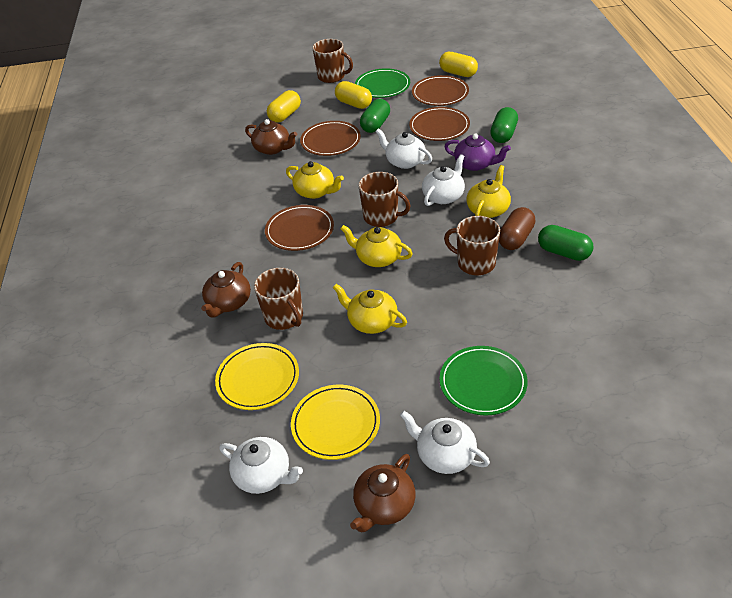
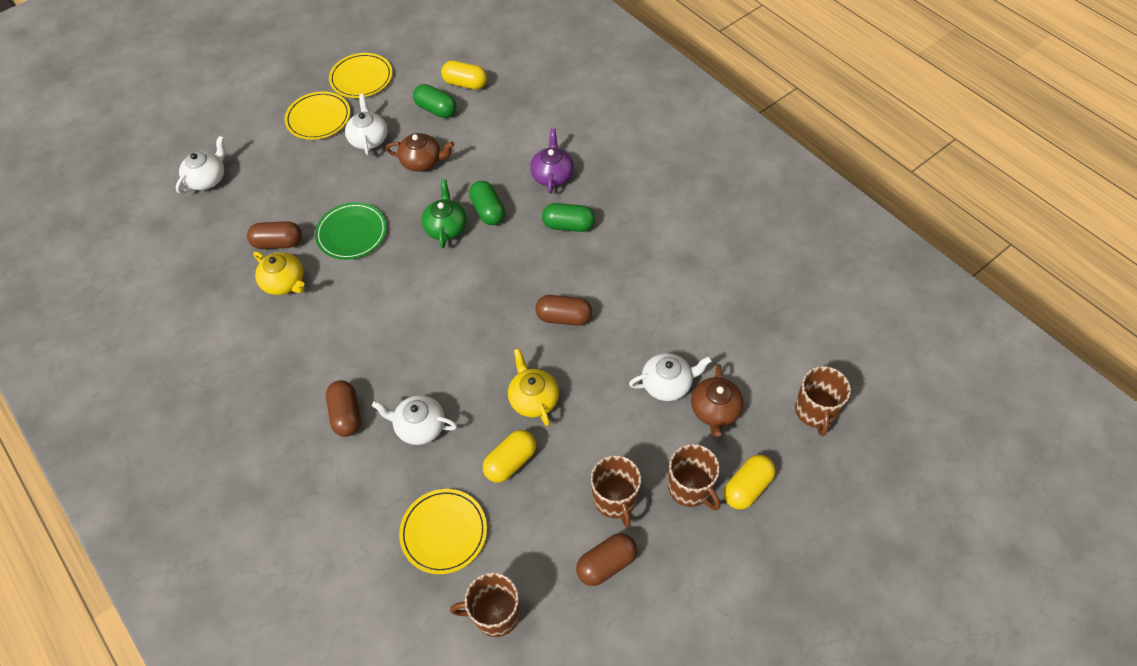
brown capsule: [499,207,536,250] = 1 -> [247,221,302,249] [326,380,361,437] [535,295,592,326] [576,533,637,586] = 4
brown plate: [265,205,334,251] [300,121,361,156] [409,107,470,141] [412,75,469,106] = 4 -> none = 0
brown teapot: [201,262,251,318] [245,119,297,155] [350,454,416,532] = 3 -> [386,133,454,171] [691,364,743,437] = 2
green plate: [355,68,410,98] [440,346,528,416] = 2 -> [315,202,387,260] = 1
green teapot: none = 0 -> [421,179,467,248] = 1
yellow plate: [215,343,299,410] [291,385,380,460] = 2 -> [285,92,350,140] [329,53,392,98] [399,489,487,574] = 3
yellow teapot: [286,161,344,199] [333,284,407,334] [340,225,413,267] [466,165,511,218] = 4 -> [253,251,305,295] [508,348,559,426] = 2

